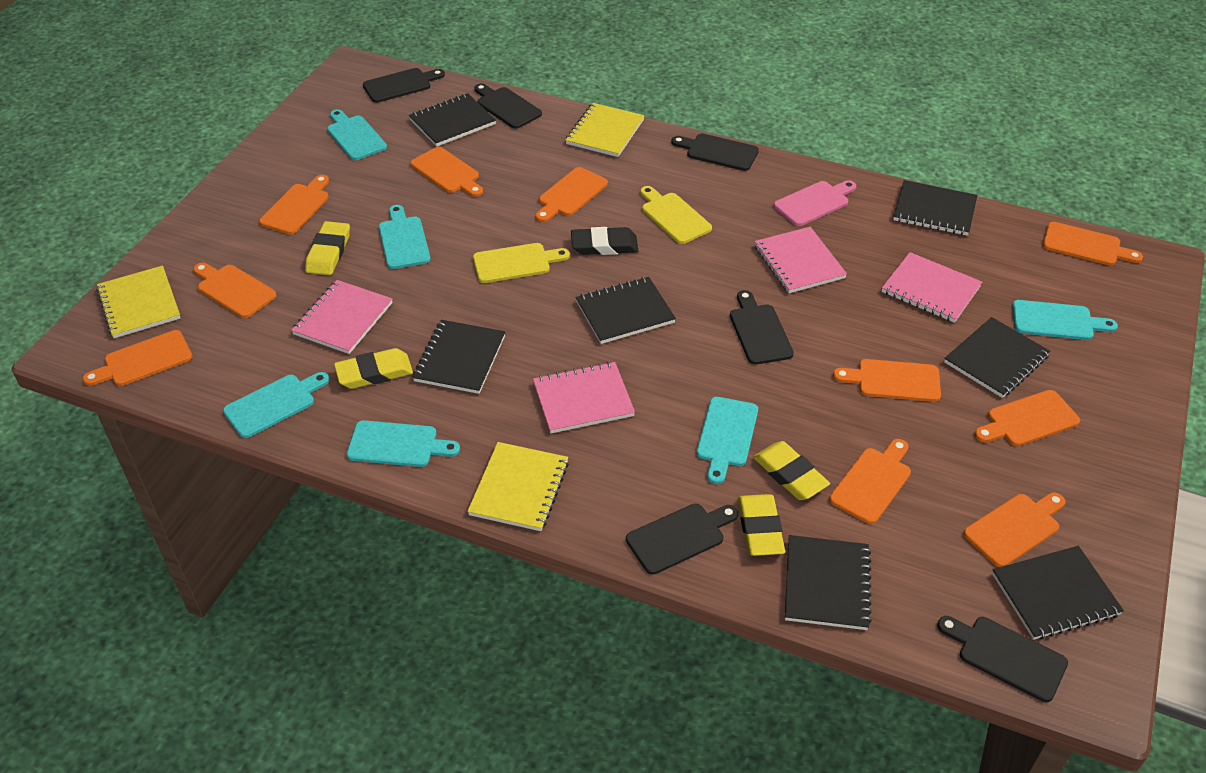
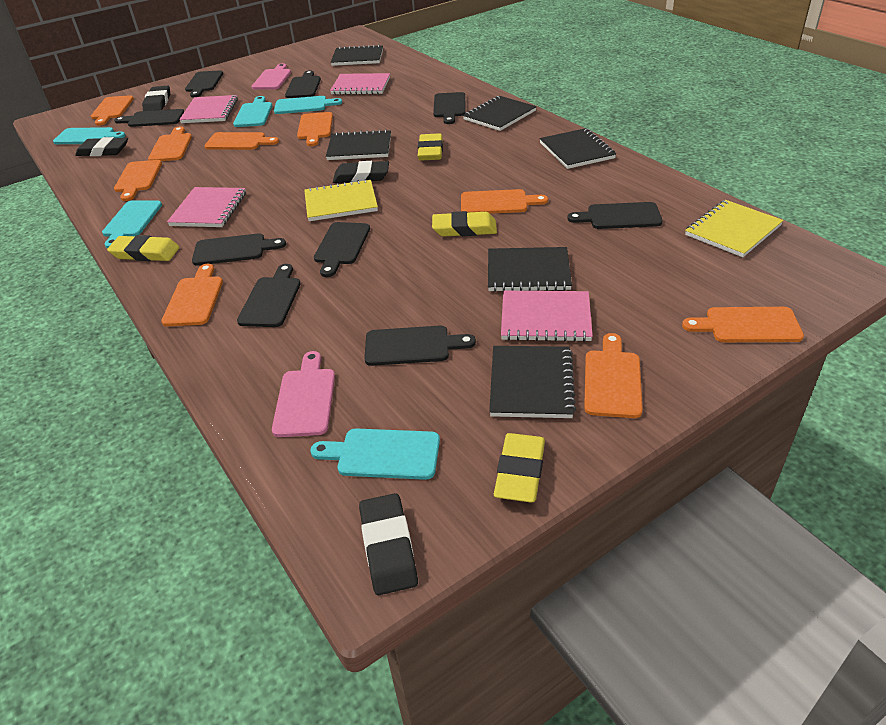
black cutting board: [363,68,445,103] [474,83,542,129] [626,504,738,575] [671,134,759,171] [730,290,794,365] [937,616,1068,702] = 6 -> [114,109,184,127] [185,70,223,98] [192,233,286,265] [237,264,301,327] [285,70,321,98] [314,222,370,277] [364,326,476,366] [433,92,466,124] [567,202,663,229] = 9
black eraser: [571,227,638,255] = 1 -> [75,137,128,156] [142,86,170,111] [333,161,389,183] [359,493,418,595] = 4
black notebook: [409,93,496,147] [412,320,505,394] [576,277,676,344] [785,535,872,630] [893,180,977,236] [944,317,1050,398] [992,546,1124,640] = 7 -> [326,129,391,160] [331,44,383,66] [463,96,537,131] [488,247,572,292] [489,346,576,418] [539,128,616,169] = 6
orange cutting board: [83,330,192,386] [193,263,277,318] [259,175,329,234] [410,147,483,197] [535,167,608,222] [829,439,911,524] [833,359,941,402] [964,493,1066,567] [975,390,1080,446] [1043,222,1143,266] = 10 -> [91,95,134,126] [114,160,162,201] [148,126,192,161] [161,264,223,326] [204,132,279,150] [297,112,333,146] [461,189,548,214] [584,333,643,418] [682,307,804,342] = 9
pink cutting board: [774,180,856,226] = 1 -> [251,63,291,90] [272,351,335,437] = 2
turquoise cutting board: [223,372,330,438] [327,109,387,160] [347,420,460,467] [379,205,430,269] [697,397,758,484] [1012,300,1118,340] = 6 -> [53,127,126,144] [102,200,162,248] [233,96,272,127] [274,96,342,114] [311,428,440,480] = 5
yellow cutting board: [473,243,570,283] [640,186,712,244] = 2 -> none = 0
yellow notebook: [96,266,180,338] [467,442,569,531] [566,103,645,157] = 3 -> [304,179,378,221] [685,200,783,257] = 2

